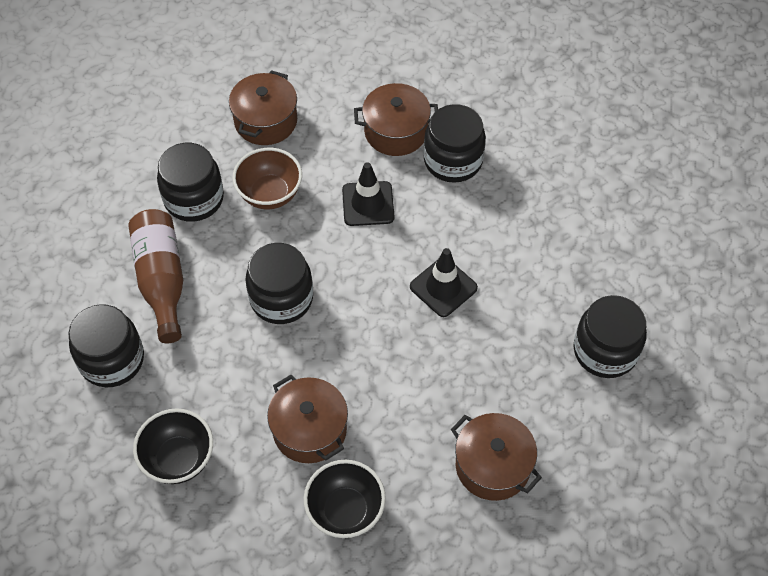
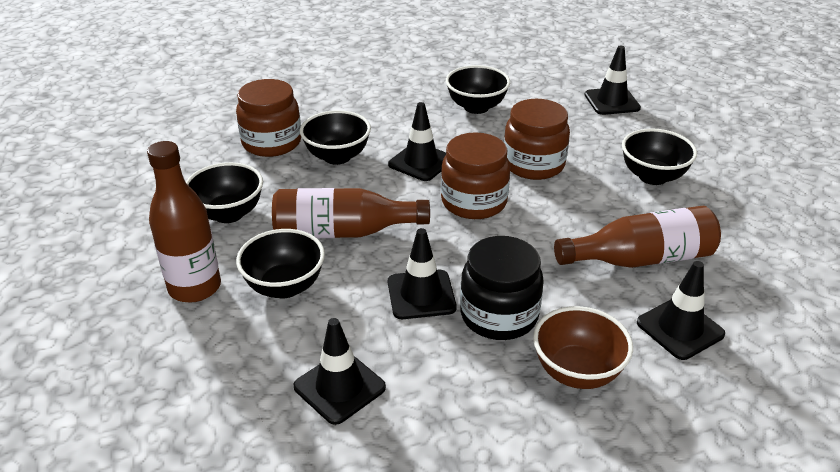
black bowl: [133,408,213,484] [304,460,386,538] = 2 -> [186,162,263,223] [236,229,325,298] [300,110,371,165] [446,65,510,114] [622,128,697,185] = 5
black jar: [68,304,144,387] [157,143,224,222] [245,243,313,324] [423,104,486,183] [574,295,647,378] = 5 -> [460,236,544,340] = 1
black traffic cone: [342,162,395,226] [410,248,478,317] = 2 -> [294,318,386,425] [388,102,446,181] [388,228,457,319] [584,46,641,115] [637,261,725,360] = 5
brown bottle: [128,209,183,343] = 1 -> [147,141,221,303] [272,188,430,238] [554,206,721,268] = 3
brown jar: none = 0 -> [236,79,301,157] [441,132,510,219] [504,99,570,180] = 3
brown pot: [229,70,297,145] [267,375,348,463] [354,83,438,156] [451,413,542,501] = 4 -> none = 0

